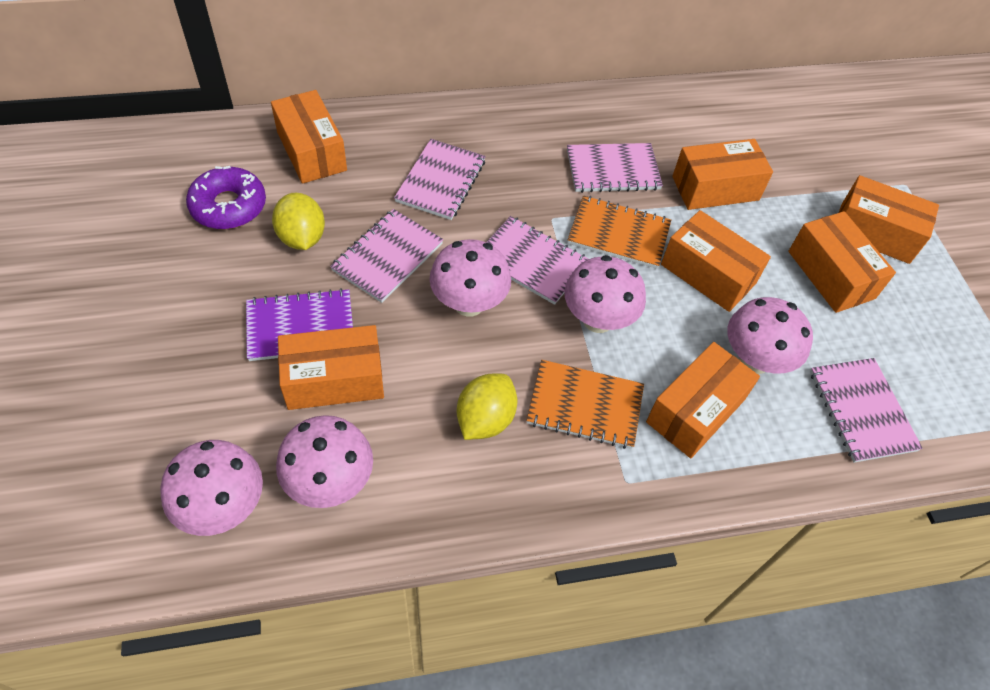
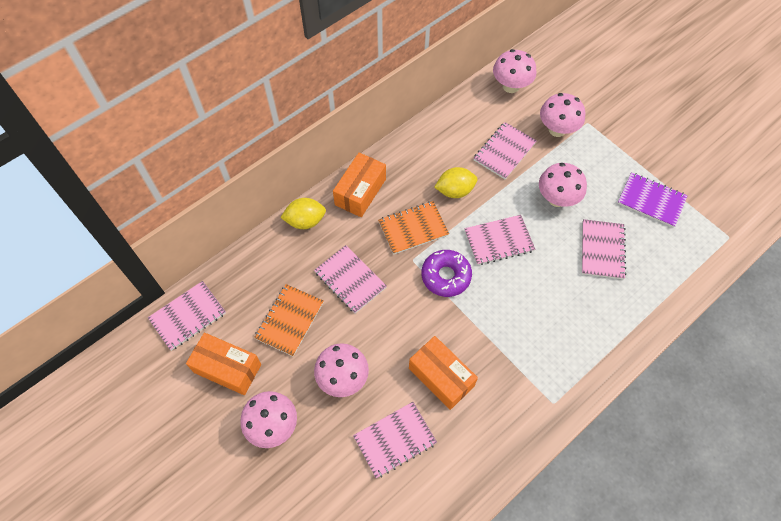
orange box: [271,90,347,184] [278,325,384,410] [646,342,760,458] [661,210,771,312] [672,139,773,210] [788,211,896,313] [839,175,939,264] = 7 -> [186,333,261,395] [333,153,386,217] [409,336,478,410] = 3
pink notebook: [330,209,443,303] [394,139,486,220] [486,216,588,305] [567,143,663,193] [810,358,923,463] = 5 -> [148,281,226,351] [314,245,387,314] [353,402,437,478] [464,215,535,265] [474,122,537,179] [582,219,626,279] = 6

